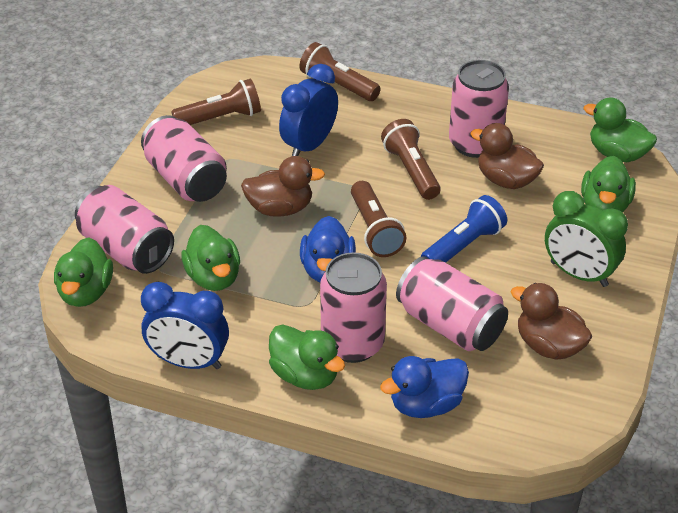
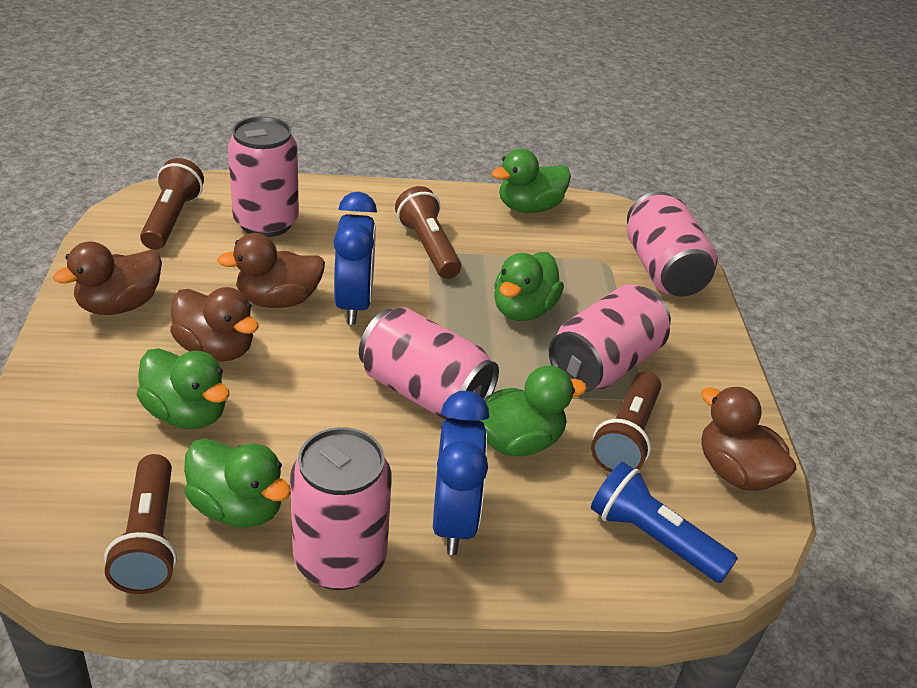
blue duck: [300,216,356,282] [380,356,469,418] = 2 -> none = 0
brown duck: [241,156,325,217] [471,123,544,189] [511,283,592,360] = 3 -> [53,241,162,315] [170,287,259,362] [217,233,325,308] [701,387,797,491] = 4
green clock: [545,191,628,287] = 1 -> none = 0

